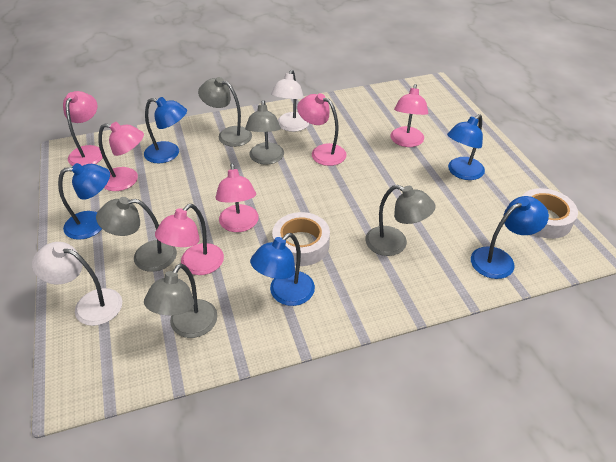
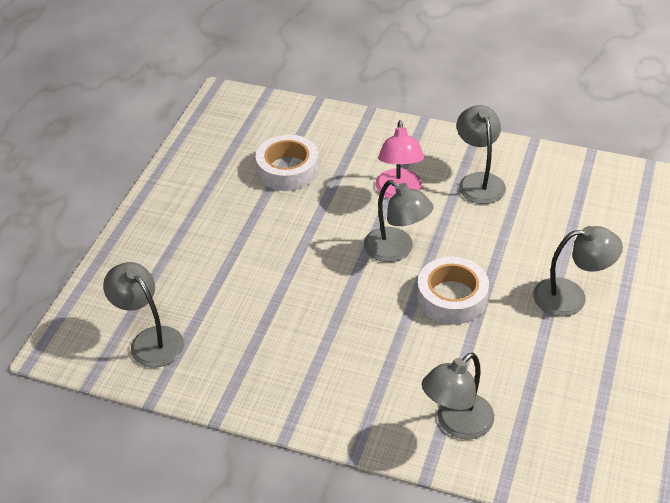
blue lamp: [58,163,110,240] [144,97,187,163] [250,233,315,306] [447,114,485,180] [471,196,549,279] = 5 -> none = 0
pink lamp: [63,91,103,166] [98,122,144,191] [155,204,224,275] [215,163,259,232] [297,93,347,166] [391,84,428,147] = 6 -> [375,120,424,199] = 1
white lamp: [32,242,122,326] [271,70,309,132] = 2 -> none = 0

